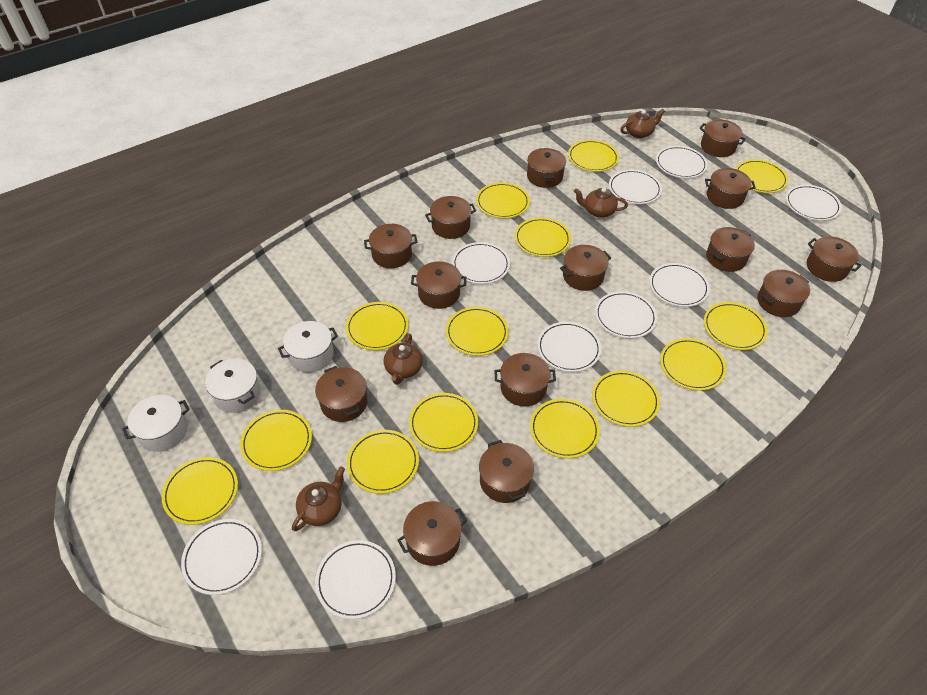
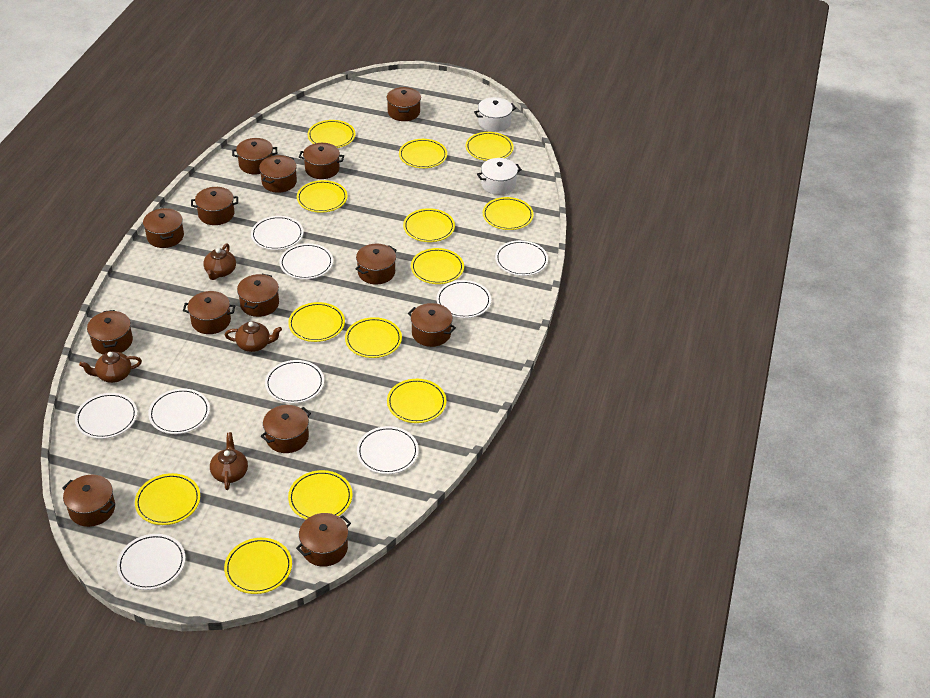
white pot: [122,395,190,452] [205,359,261,413] [278,321,338,372] = 3 -> [474,97,516,132] [477,158,522,195] = 2
yellow plate: [162,457,238,525] [240,410,312,471] [346,302,408,350] [347,430,419,494] [409,393,478,452] [446,307,508,356] [476,182,530,219] [515,218,571,257] [530,399,600,458] [568,140,619,172] [592,371,660,427] [660,338,726,391] [704,302,768,350] [736,159,788,193] = 14 -> [135,473,200,525] [224,538,292,594] [288,302,345,342] [288,470,353,519] [297,180,348,213] [307,120,356,148] [345,317,402,358] [387,379,446,423] [399,139,447,168] [403,208,455,242] [411,248,464,284] [466,132,514,161] [483,197,534,230] = 13

